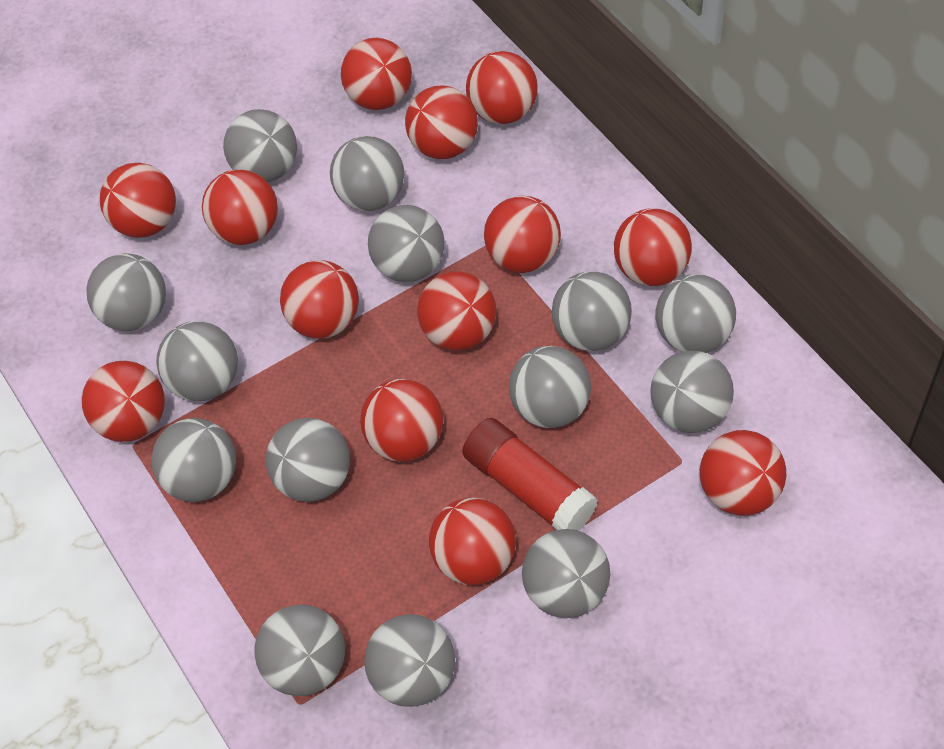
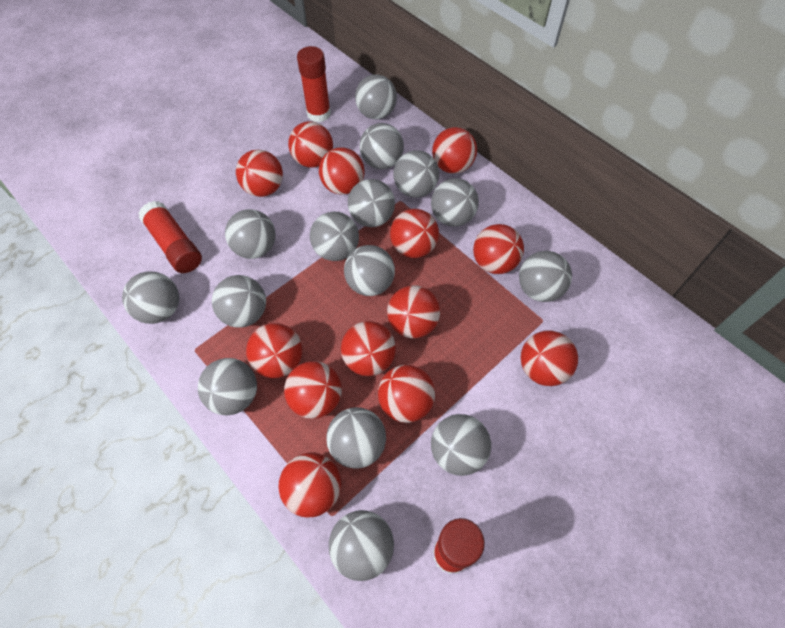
grey ball: [86,253,166,331] [151,418,236,502] [156,321,238,401] [223,109,297,182] [254,605,345,696] [266,418,350,502] [330,136,404,211] [364,614,455,707] [368,205,445,282] [509,346,591,428] [522,529,610,618] [552,271,632,351] [650,351,734,433] [655,274,736,353] = 14 -> [122,271,179,324] [198,358,257,416] [212,275,266,327] [225,209,276,259] [310,211,359,261] [326,407,386,469] [329,510,394,581] [344,245,395,296] [348,179,395,227] [355,74,397,119] [359,123,404,169] [393,150,439,198] [431,178,479,227] [431,414,491,476] [519,251,572,302] = 15
red glue stick: [462,418,598,531] = 1 -> [138,201,202,273] [297,46,331,122] [433,518,485,574] = 3

